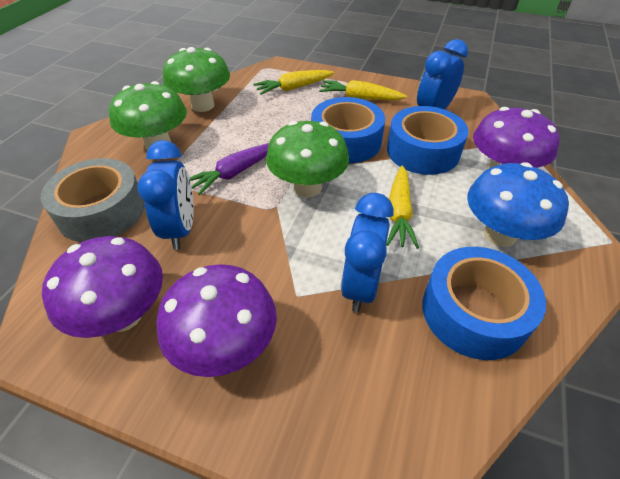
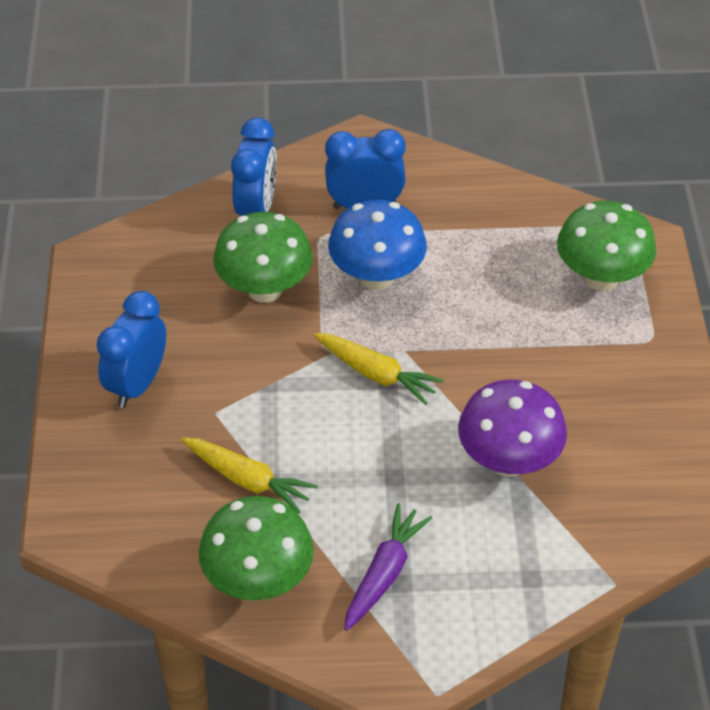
blue tape: [311,97,385,163] [387,106,468,175] [422,247,546,360] = 3 -> none = 0
grey tape: [41,158,145,242] = 1 -> none = 0
purple mushroom: [42,236,163,338] [156,264,277,377] [473,107,560,169] = 3 -> [458,380,567,477] = 1
yellow carrot: [253,70,334,95] [319,80,407,100] [386,165,419,249] = 3 -> [182,438,318,514] [314,333,444,405] = 2

